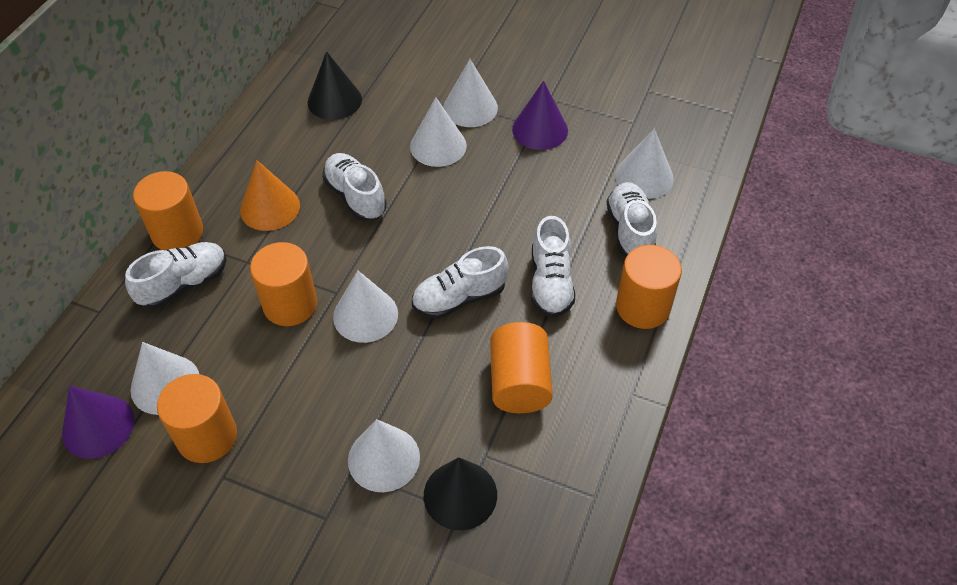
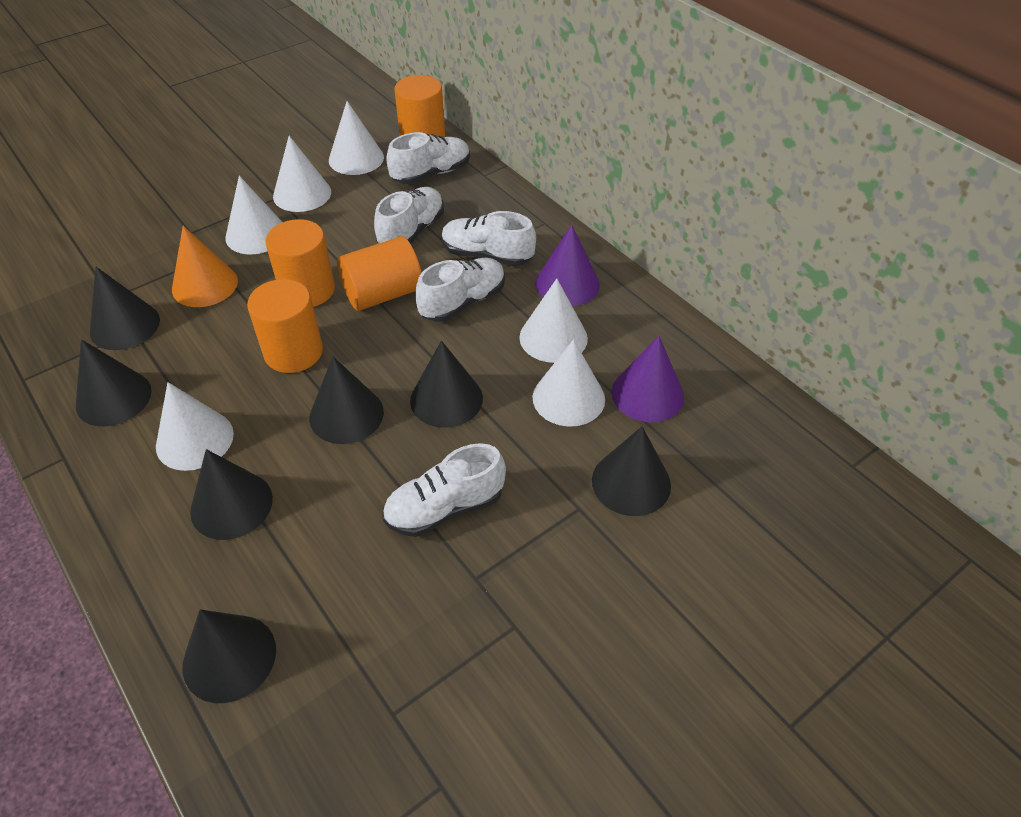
black cone: [307,51,362,120] [424,457,497,530] = 2 -> [76,339,152,426] [90,267,160,350] [183,610,276,703] [190,449,273,540] [309,357,384,444] [410,341,483,428] [592,426,671,516] = 7
orange cylinder: [133,171,203,250] [157,374,237,463] [250,242,317,326] [490,322,553,413] [616,245,682,329] = 5 -> [247,279,323,373] [265,219,335,307] [337,236,422,311] [395,75,445,137] = 4

